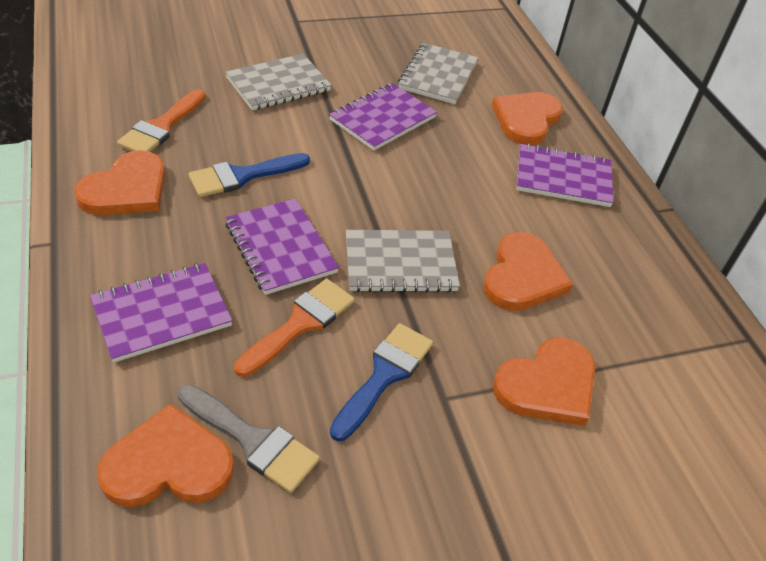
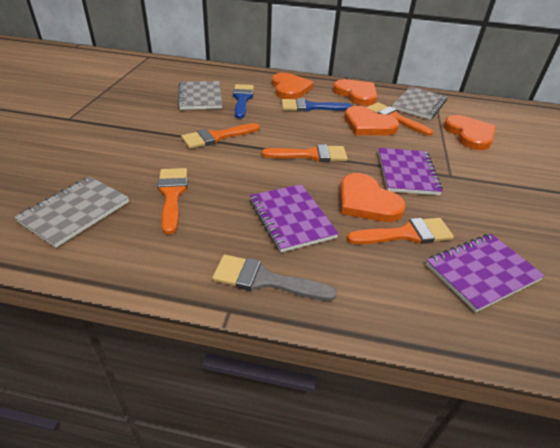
orange brush: [117,89,206,152] [234,279,355,377] = 2 -> [157,168,188,235] [181,123,260,149] [262,144,348,162] [346,218,454,244] [367,102,433,136] = 5
purple notebook: [90,263,233,363] [225,198,339,295] [329,83,437,151] [517,143,614,207] = 4 -> [250,184,339,252] [378,148,443,195] [426,234,545,312] = 3

